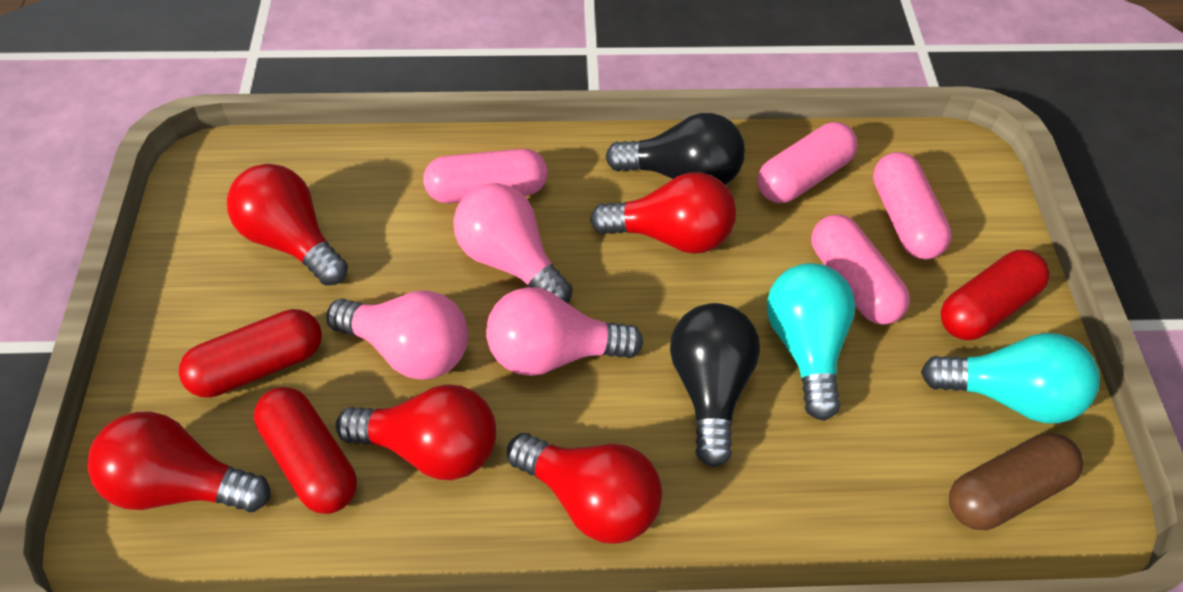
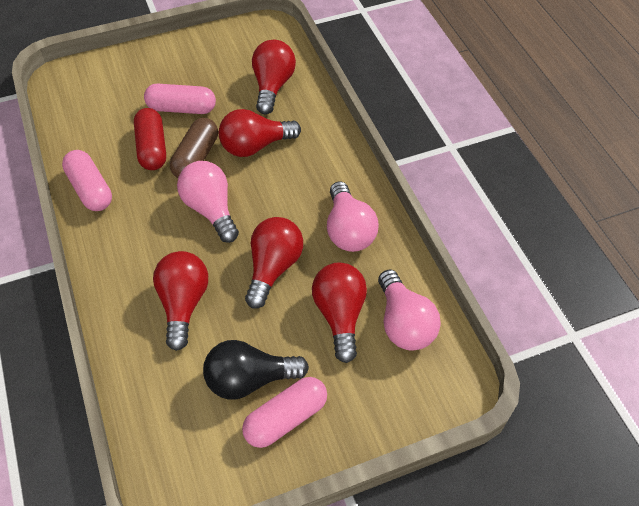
black light bulb: [605,113,745,185] [670,303,760,468] = 2 -> [203,340,309,400] = 1
pink capsule: [423,149,548,203] [758,122,858,203] [811,215,910,325] [873,152,952,259] = 4 -> [62,150,112,211] [144,84,216,114] [242,377,327,448] = 3
red capsule: [179,309,322,398] [254,387,357,514] [941,250,1050,340] = 3 -> [134,108,166,170] = 1
turquoise light bulb: [767,263,855,421] [921,333,1100,423] = 2 -> none = 0

